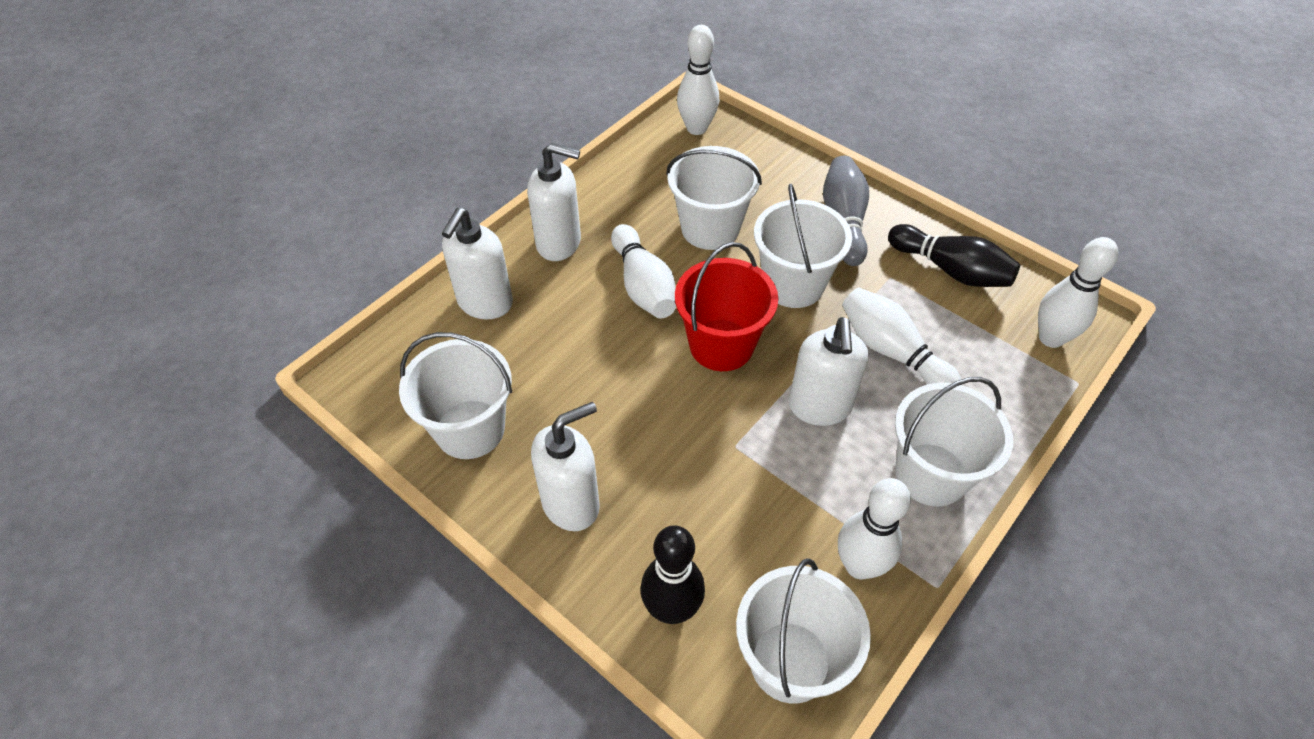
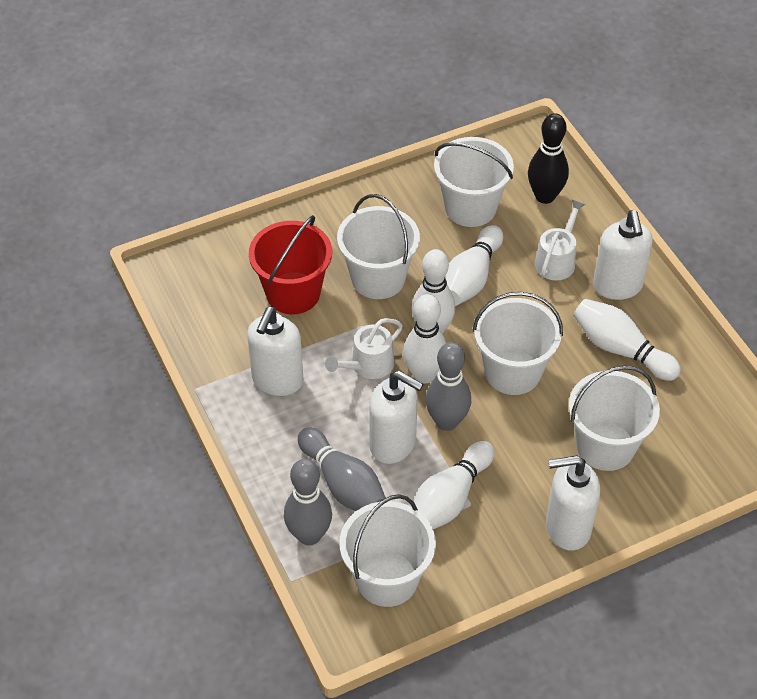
black bowling pin: [640,525,705,624] [888,224,1020,287] = 2 -> [528,113,569,204] = 1
grey bowling pin: [823,156,869,266] = 1 -> [284,459,332,546] [298,428,386,511] [426,342,471,431] = 3
white watering can: none = 0 -> [325,318,403,379] [535,200,585,280] = 2

